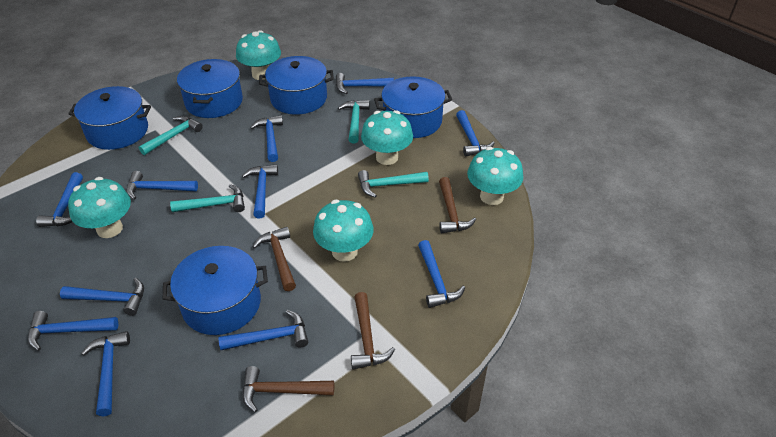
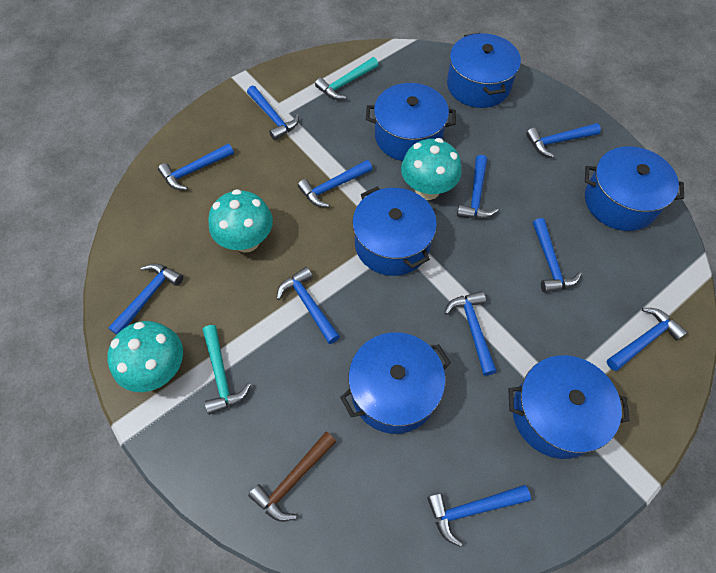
blue pot: [68,86,151,150] [163,246,268,335] [177,59,243,118] [259,56,334,115] [374,76,452,138] = 5 -> [340,332,451,434] [353,186,437,276] [366,83,456,161] [447,33,521,108] [508,355,630,459] [585,146,684,231] = 6
brown hammer: [242,366,334,412] [253,227,296,291] [351,292,395,369] [439,177,476,233] = 4 -> [248,431,337,522] = 1
turquoise hammer: [139,116,203,155] [170,184,245,212] [338,100,370,144] [358,170,429,198] = 4 -> [203,325,251,415] [315,57,378,100] = 2
turquoise mushroom: [68,177,131,238] [236,30,281,80] [313,200,374,262] [361,110,413,165] [467,147,523,205] = 5 -> [107,321,183,392] [208,189,273,252] [401,138,462,200] = 3

